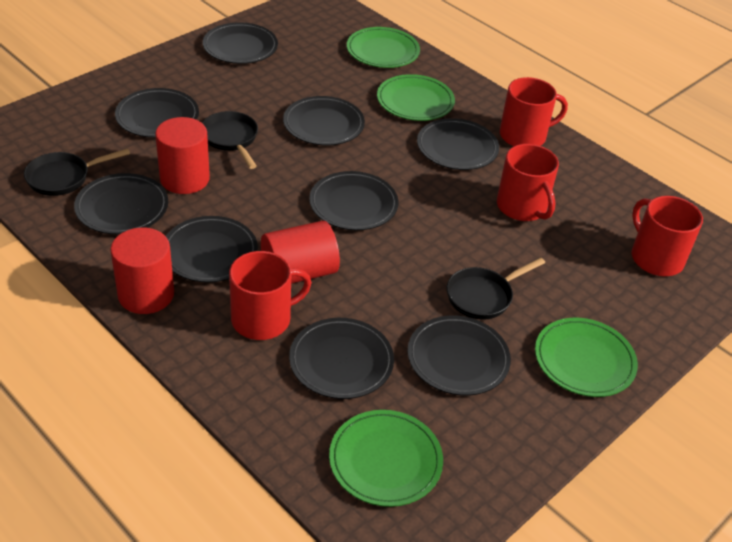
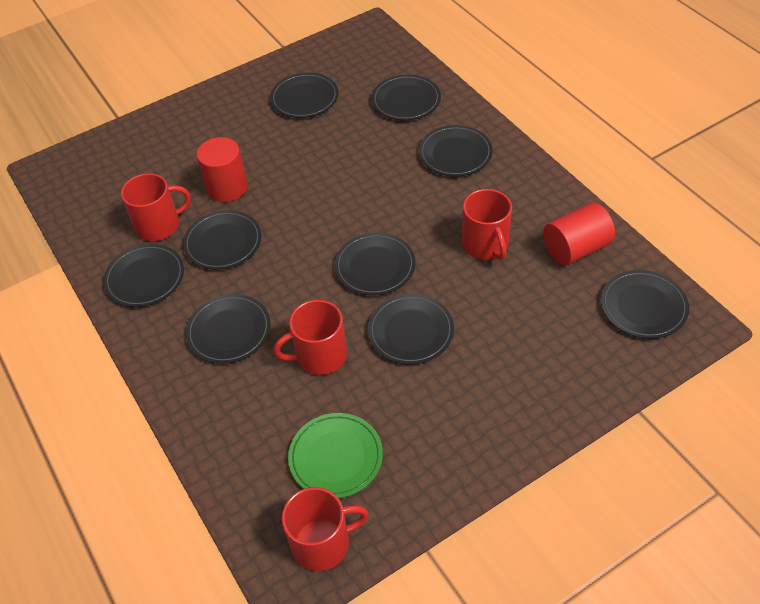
black pan: [24,149,130,196] [202,111,258,169] [447,257,545,320] = 3 -> none = 0
green plate: [329,410,443,507] [347,27,420,68] [377,74,455,121] [535,318,638,397] = 4 -> [288,413,383,498] = 1
red cylinder: [110,228,174,314] [155,117,210,194] [261,221,340,284] = 3 -> [196,137,248,202] [543,203,615,265] = 2

